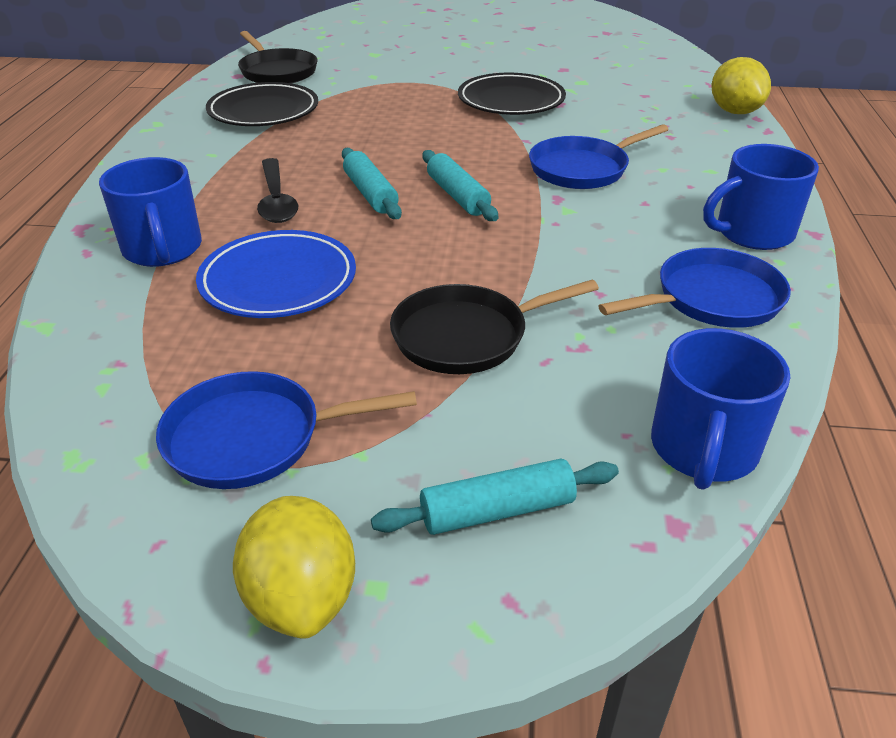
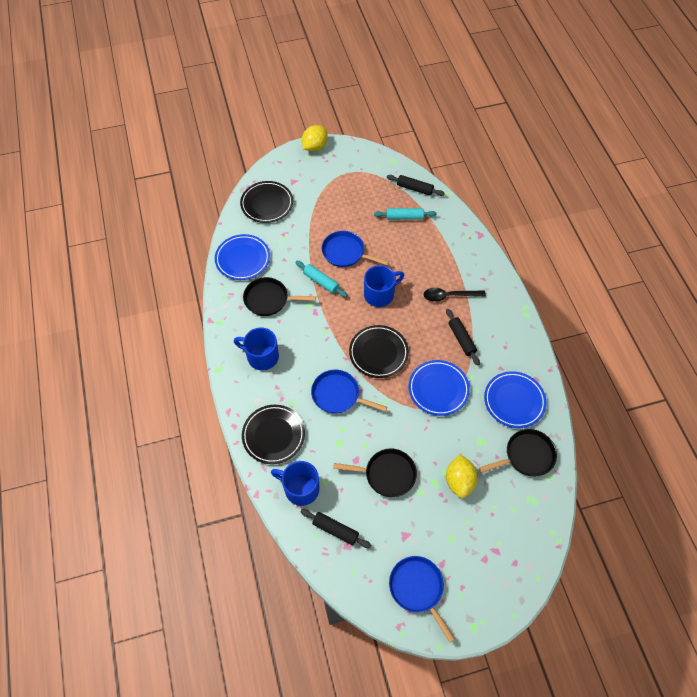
black pan: [238,31,317,83] [390,280,599,374] = 2 -> [243,277,316,316] [333,449,417,497] [479,429,557,477] = 3
black plate: [206,82,318,126] [458,73,566,115] = 2 -> [240,181,293,223] [242,405,305,464] [349,325,409,378] = 3
black rolling pin: none = 0 -> [300,509,372,548] [387,175,445,196] [446,309,480,366] = 3
blue plate: [196,230,356,318] = 1 -> [215,234,270,280] [408,360,470,416] [484,371,547,428] = 3
turquoise rolling pin: [342,148,402,219] [371,459,619,535] [422,150,498,221] = 3 -> [295,261,347,297] [374,208,436,220] = 2

